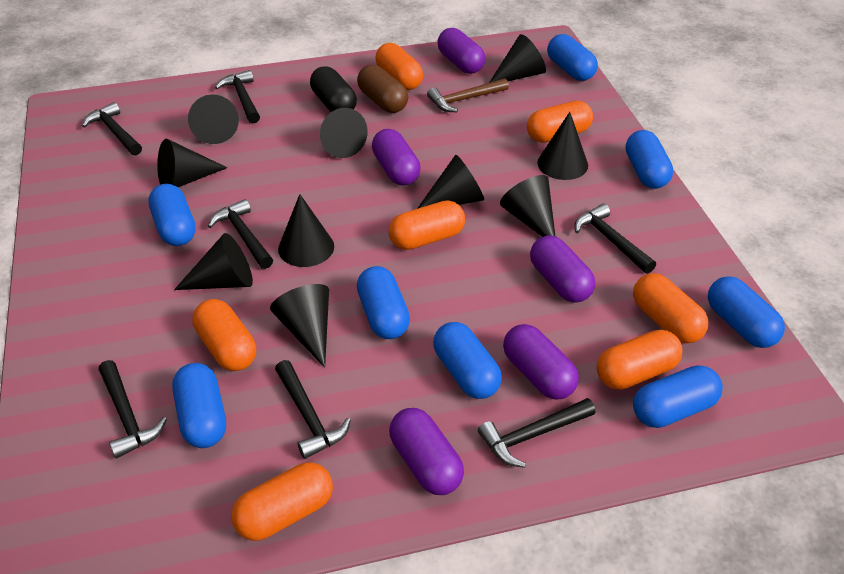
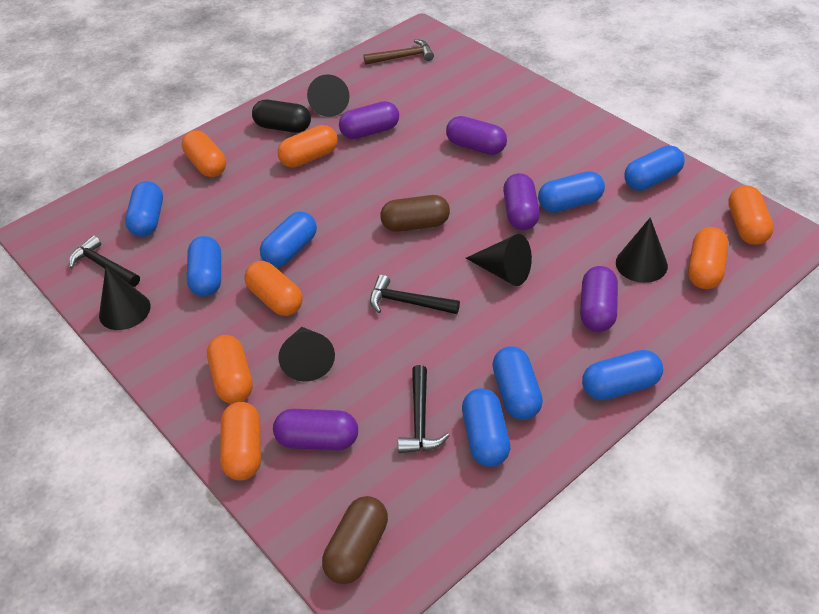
black cone: [157,139,227,187] [174,233,253,290] [188,94,239,144] [270,284,329,368] [278,194,334,267] [320,108,368,158] [417,155,484,209] [489,34,546,83] [500,175,555,237] [537,112,588,180] = 10 -> [99,267,150,330] [278,327,335,381] [307,74,350,117] [466,234,532,286] [616,218,668,283] = 5
black hammer: [82,102,142,156] [99,360,167,459] [208,199,273,269] [215,70,260,123] [275,360,351,459] [478,398,595,468] [574,204,656,274] = 7 -> [69,235,140,287] [370,275,460,314] [398,365,450,453] = 3
brown capsule: [357,65,408,113] = 1 -> [322,496,388,584] [380,195,450,232] = 2

